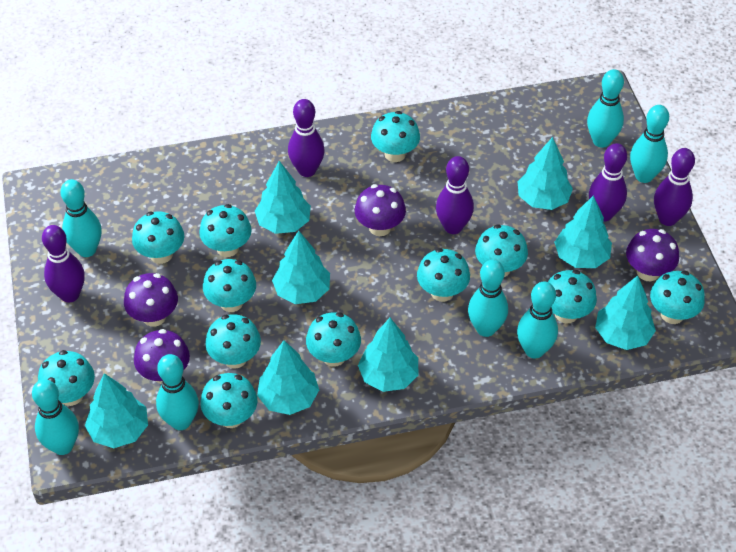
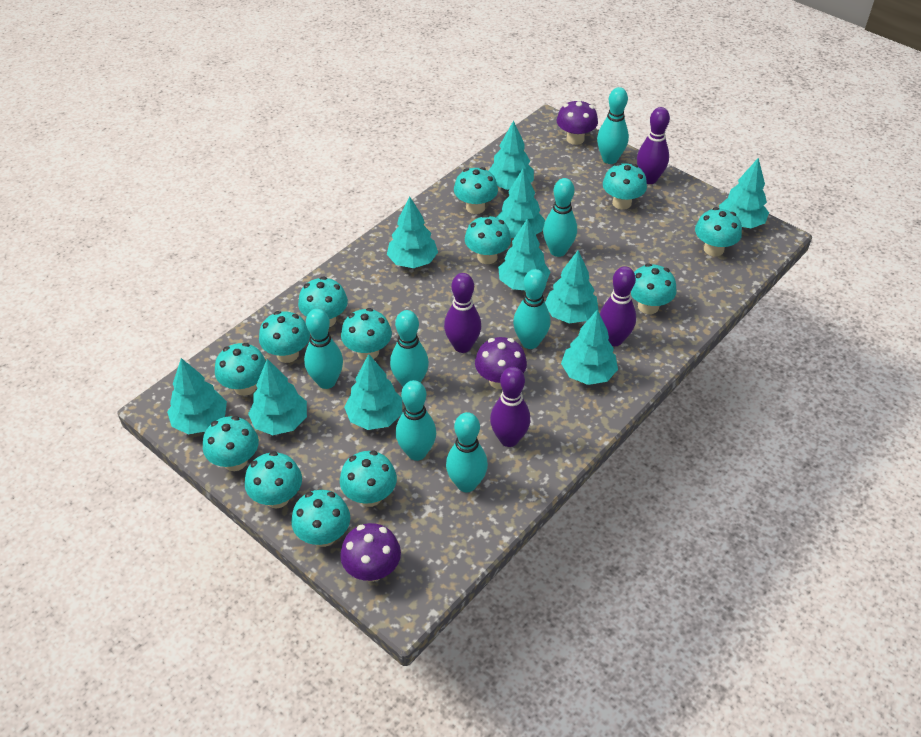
purple bowling pin: [42,225,85,303] [288,99,325,177] [436,156,474,234] [589,143,627,221] [654,148,695,226] = 5 -> [444,273,481,353] [490,367,530,447] [600,266,636,346] [637,107,670,184] = 4
purple mushroom: [124,273,178,327] [134,329,190,384] [355,184,406,236] [626,229,679,281] = 4 -> [340,523,401,582] [475,337,527,389] [557,99,598,145] = 3
turquoise mushroom: [38,350,95,406] [132,211,184,264] [199,204,252,257] [200,373,257,428] [203,259,256,312] [205,314,261,369] [306,312,361,367] [371,111,420,162] [417,248,470,302] [475,224,528,277] [548,270,597,323] [650,271,705,324] = 12 -> [203,416,259,471] [215,343,266,396] [245,451,302,509] [259,311,310,363] [291,490,350,547] [298,277,348,327] [340,451,397,507] [341,308,392,360] [454,167,498,214] [465,215,511,264] [603,163,647,210] [631,263,677,314] [695,207,742,256] = 13
turquoise tree: [85,373,148,448] [255,161,311,234] [257,340,319,415] [272,231,330,304] [358,318,418,392] [517,137,573,210] [554,195,612,268] [595,275,656,350] = 8 -> [167,358,227,434] [248,359,307,435] [344,354,402,430] [387,196,438,268] [489,120,534,190] [496,168,545,238] [498,218,550,290] [545,250,598,323] [561,309,618,385] [719,158,769,228] = 10

